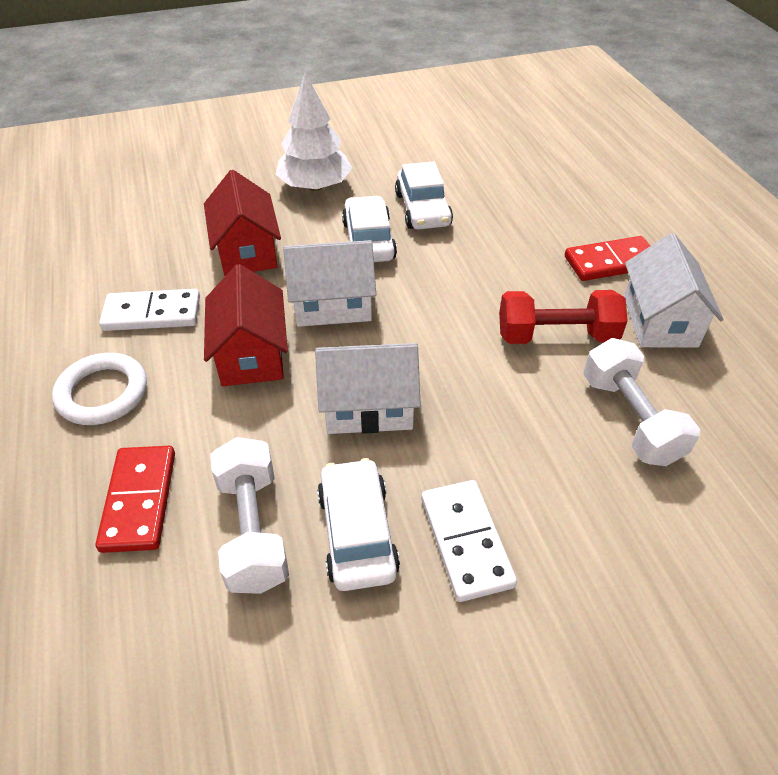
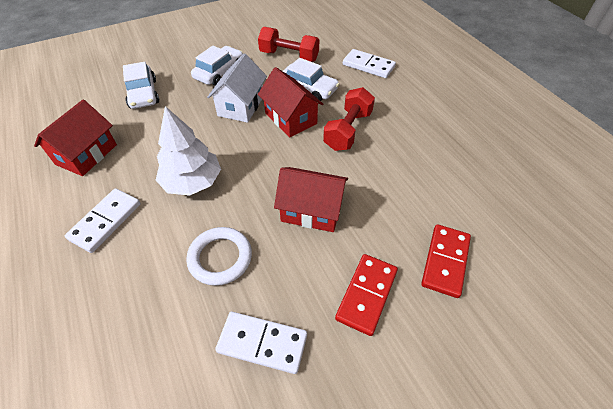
red dumbbell: [499,290,628,344] = 1 -> [258,27,319,62] [323,87,375,151] = 2
red house: [204,170,281,276] [204,264,288,386] = 2 -> [34,100,117,176] [258,67,323,137] [274,167,348,232] = 3
white domino: [99,289,200,331] [421,480,517,602] = 2 -> [65,188,141,253] [215,312,307,374] [343,49,396,78] = 3
white dumbbell: [210,437,289,594] [583,338,700,466] = 2 -> none = 0
white house: [283,240,376,327] [315,343,421,434] [624,233,724,348] = 3 -> [207,54,267,123] = 1

